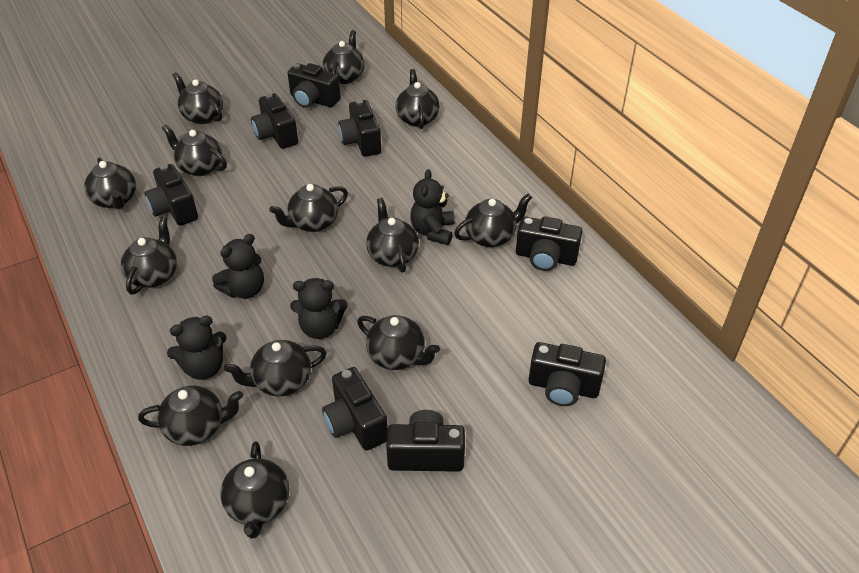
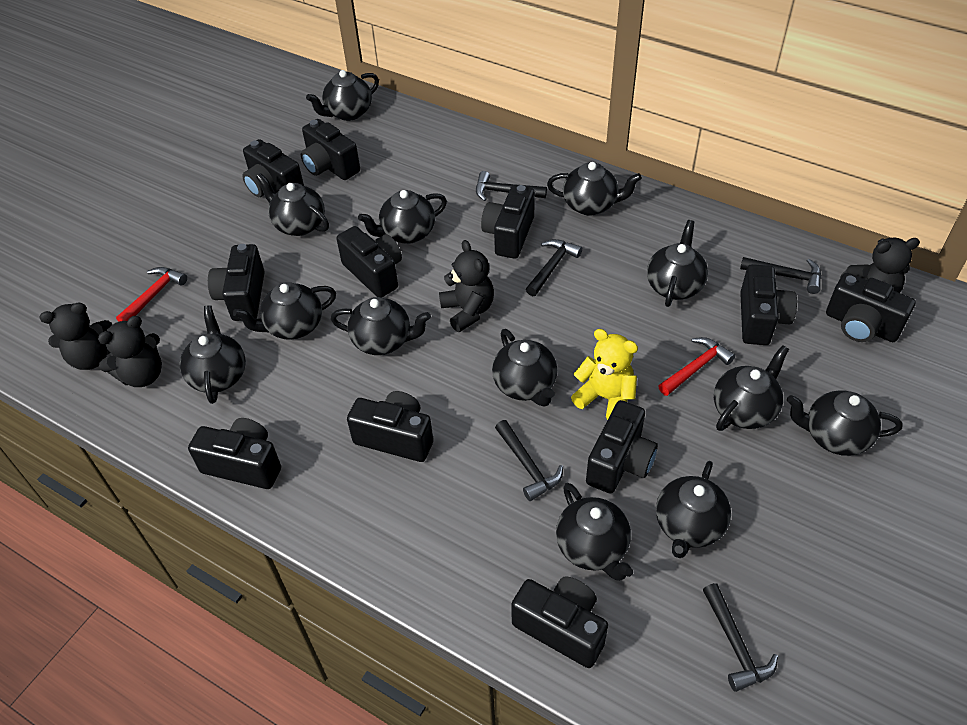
black camera: [145,164,198,226] [251,93,298,149] [288,63,341,108] [322,367,388,451] [338,99,381,157] [386,410,465,472] [516,216,583,271] [529,342,606,406] = 8 -> [188,418,281,489] [208,244,265,321] [242,139,304,197] [301,119,360,180] [336,226,402,298] [347,391,433,462] [481,185,535,259] [511,576,608,668] [586,400,658,494] [740,264,797,345] [826,273,916,342] = 11
black hammer: none = 0 -> [476,171,547,201] [495,420,563,501] [526,239,582,296] [703,583,778,692] [740,257,821,294] = 5
red hammer: none = 0 -> [116,267,187,322] [659,337,735,396] = 2
yellow teddy bear: none = 0 -> [571,329,638,420] = 1

